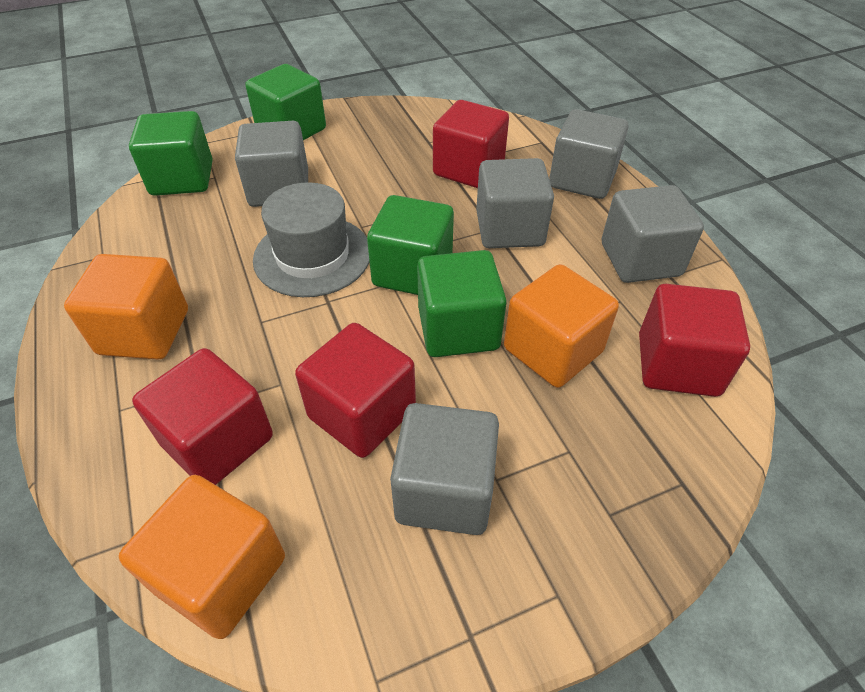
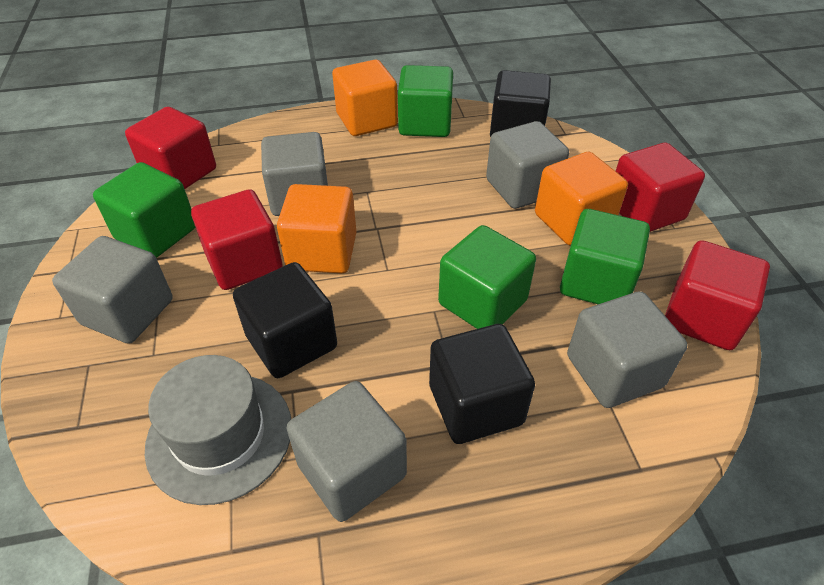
black cube: none = 0 -> [233,262,337,378] [429,324,535,444] [490,70,551,137] = 3

